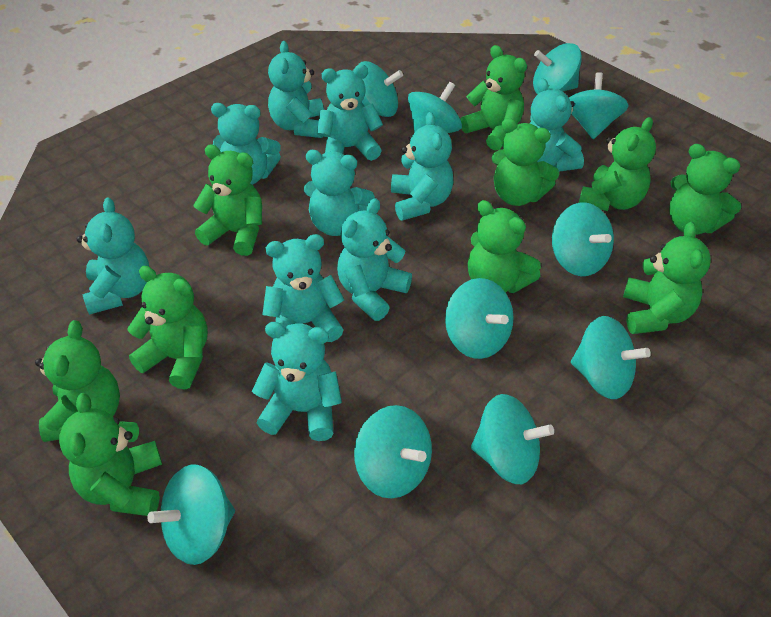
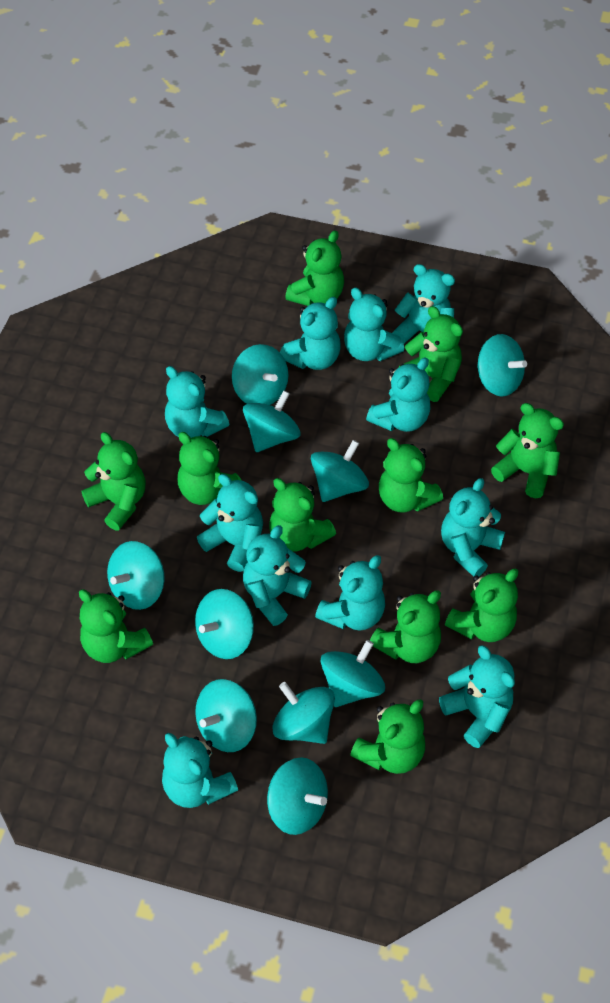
green teddy bear: [35,320,120,442] [59,393,162,516] [127,266,208,390] [193,144,262,256] [460,45,527,151] [468,200,541,293] [492,118,559,206] [579,117,656,211] [623,222,711,334] [669,144,741,235] = 10 -> [79,589,153,663] [82,432,146,531] [177,432,242,505] [269,478,336,551] [285,230,344,306] [350,699,425,774] [370,590,441,663] [379,438,443,513] [399,306,463,402] [445,569,518,642] [491,403,564,498] = 11
turquoise teddy bear: [77,197,149,315] [211,103,281,185] [252,322,342,441] [262,234,344,342] [268,41,324,138] [304,150,375,236] [317,65,383,161] [337,198,412,321] [391,112,454,221] [529,78,584,172] = 10 -> [162,733,238,808] [165,366,229,438] [197,474,263,572] [243,525,312,626] [280,297,341,370] [315,555,385,631] [344,287,404,361] [366,357,430,432] [393,264,455,344] [439,645,515,748] [441,478,505,577] = 11

